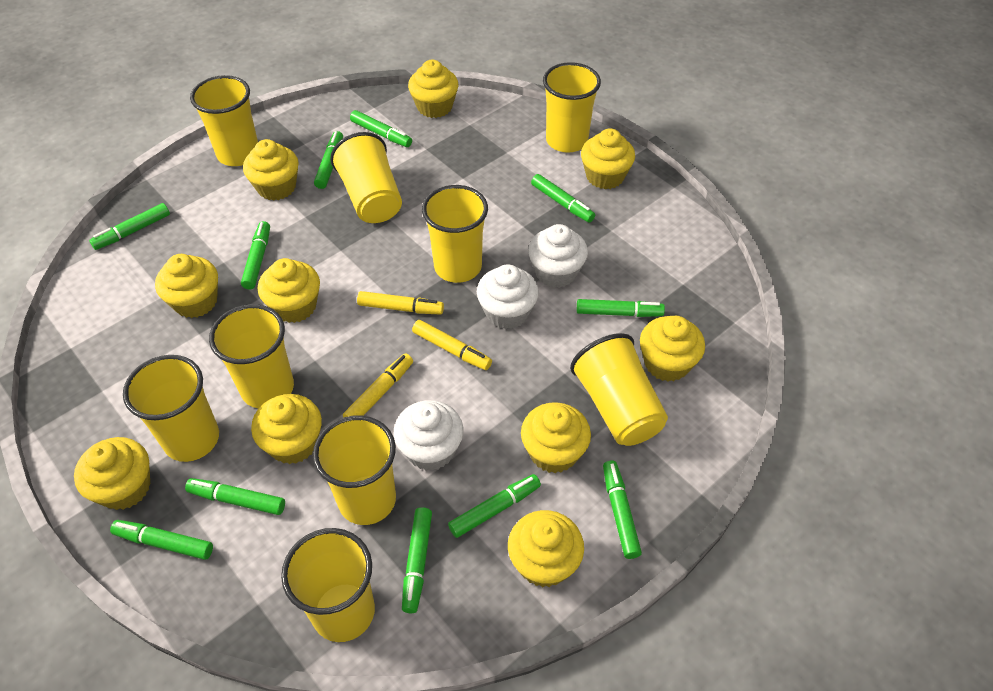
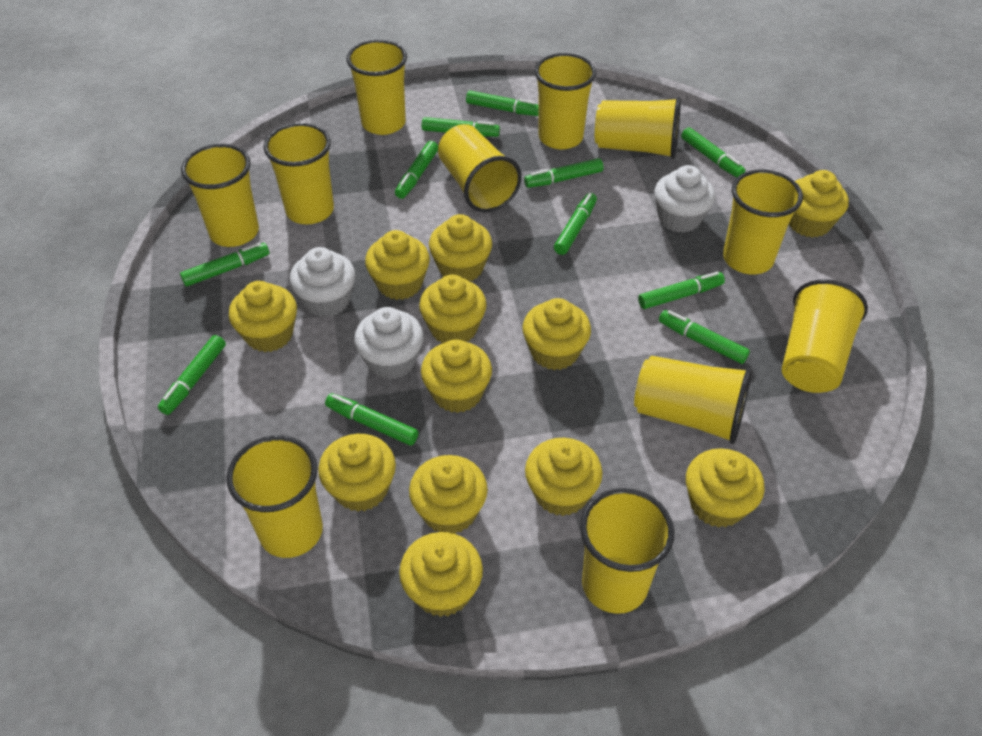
yellow cup: [123,355,219,462] [190,75,258,166] [209,304,294,409] [281,528,375,642] [313,415,396,525] [330,132,402,223] [422,185,488,283] [543,62,601,153] [570,333,668,446] = 9 -> [181,144,259,247] [227,435,323,558] [264,123,334,224] [346,40,407,135] [438,124,522,213] [534,53,596,149] [580,488,674,614] [595,97,681,159] [634,356,752,444] [723,169,803,274] [782,279,868,393] = 11
yellow cupcake: [74,437,150,510] [155,254,218,318] [243,139,299,201] [251,394,322,464] [258,258,320,323] [408,60,458,118] [508,510,584,587] [521,402,591,473] [581,128,635,189] [640,316,705,382] = 10 -> [229,281,297,352] [318,434,396,512] [365,230,430,300] [399,532,483,617] [409,455,488,534] [419,275,487,343] [421,339,492,413] [429,214,492,281] [522,298,591,370] [525,438,602,516] [686,448,765,528] [789,170,849,238] = 12
yellow marker: [343,353,413,418] [357,291,444,315] [412,320,492,370] = 3 -> none = 0

